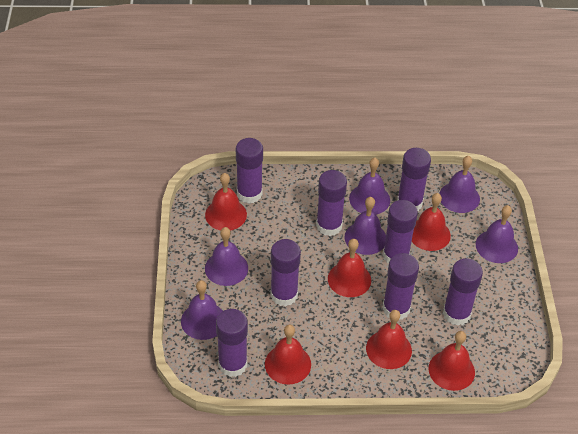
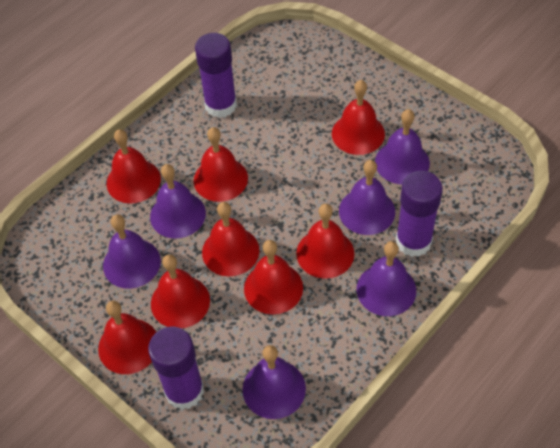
purple glue stick: [216,309,248,377] [236,138,263,204] [270,239,301,306] [316,170,347,236] [382,253,419,320] [383,200,418,263] [397,148,431,211] [443,258,483,326] = 8 -> [148,326,204,410] [195,33,237,118] [396,171,443,257] = 3
red bell: [205,173,247,230] [265,325,311,385] [328,239,371,297] [366,310,412,369] [412,193,451,251] [428,331,475,391] = 6 -> [98,301,156,374] [107,129,161,204] [151,254,210,328] [194,127,248,202] [202,202,260,276] [244,240,303,315] [296,204,354,279] [332,80,385,155] = 8

